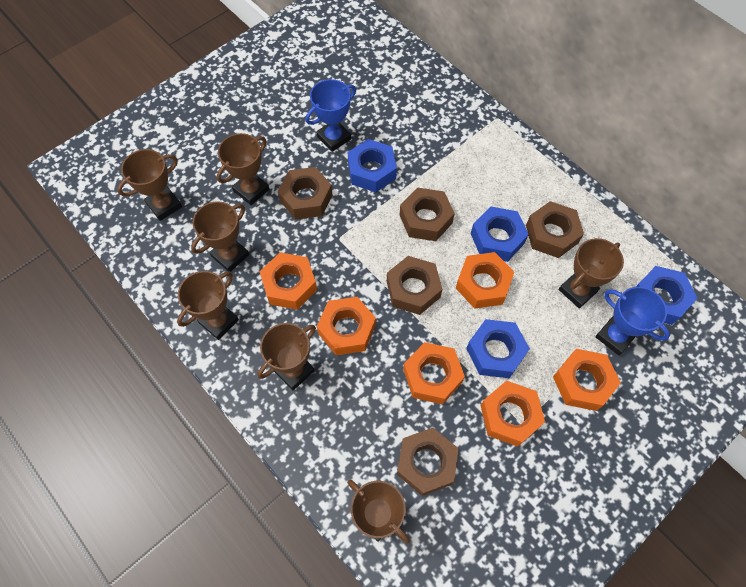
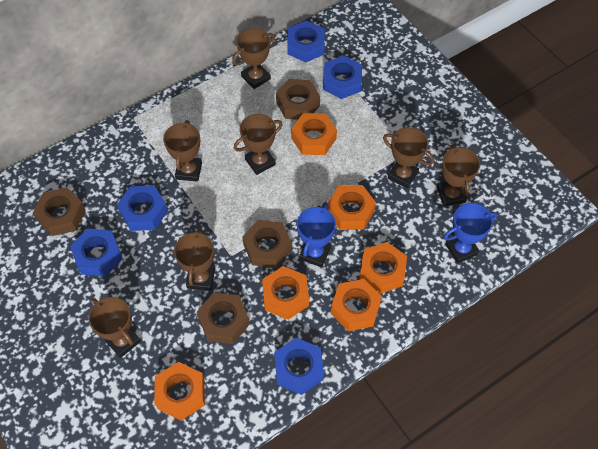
blue nut: [347,139,397,192] [466,319,530,378] [471,206,529,262] [636,266,698,325] = 4 -> [70,228,123,277] [117,185,168,231] [274,338,324,395] [287,21,325,63] [323,56,362,99] = 5
brown nut: [278,167,332,219] [387,256,442,315] [397,428,458,496] [400,187,455,241] [526,201,584,258] = 5 -> [33,187,86,236] [197,293,250,344] [243,220,292,268] [276,79,320,120] = 4

